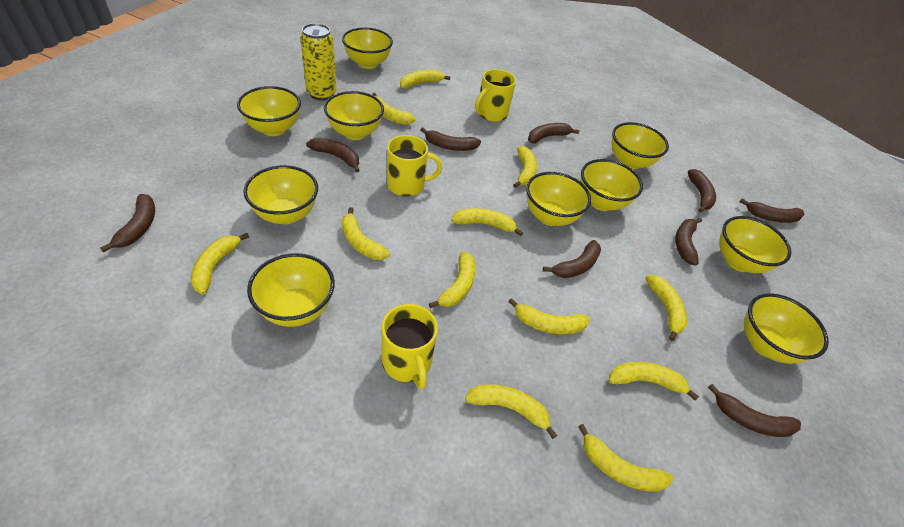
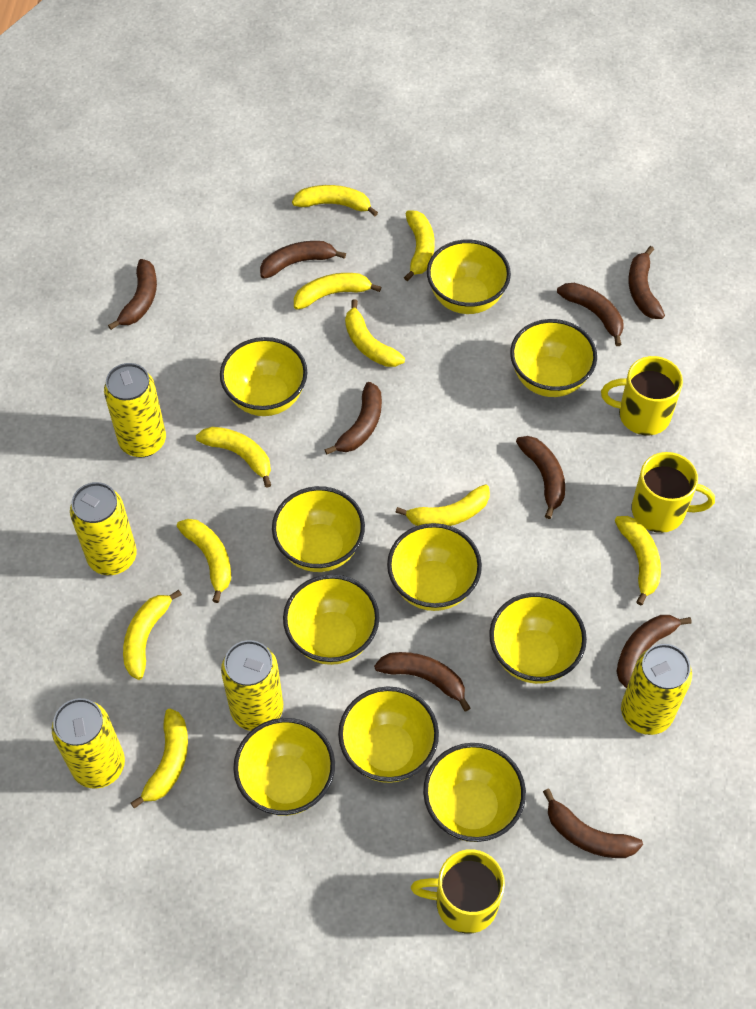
yellow banana: [191,233,249,295] [342,207,390,260] [372,93,416,125] [400,70,451,89] [429,251,476,308] [451,208,523,236] [465,384,557,439] [508,298,590,334] [513,146,537,188] [578,424,673,492] [609,362,699,400] [645,275,687,341] = 12 -> [123,590,182,680] [131,708,188,809] [177,519,231,603] [196,427,271,488] [292,185,378,216] [294,273,381,310] [345,299,405,367] [395,484,490,526] [404,210,434,281] [615,516,661,606] = 10
yellow can: [300,23,337,101] = 1 -> [52,698,125,789] [70,482,137,575] [104,363,166,457] [221,640,283,731] [621,644,692,735] = 5

